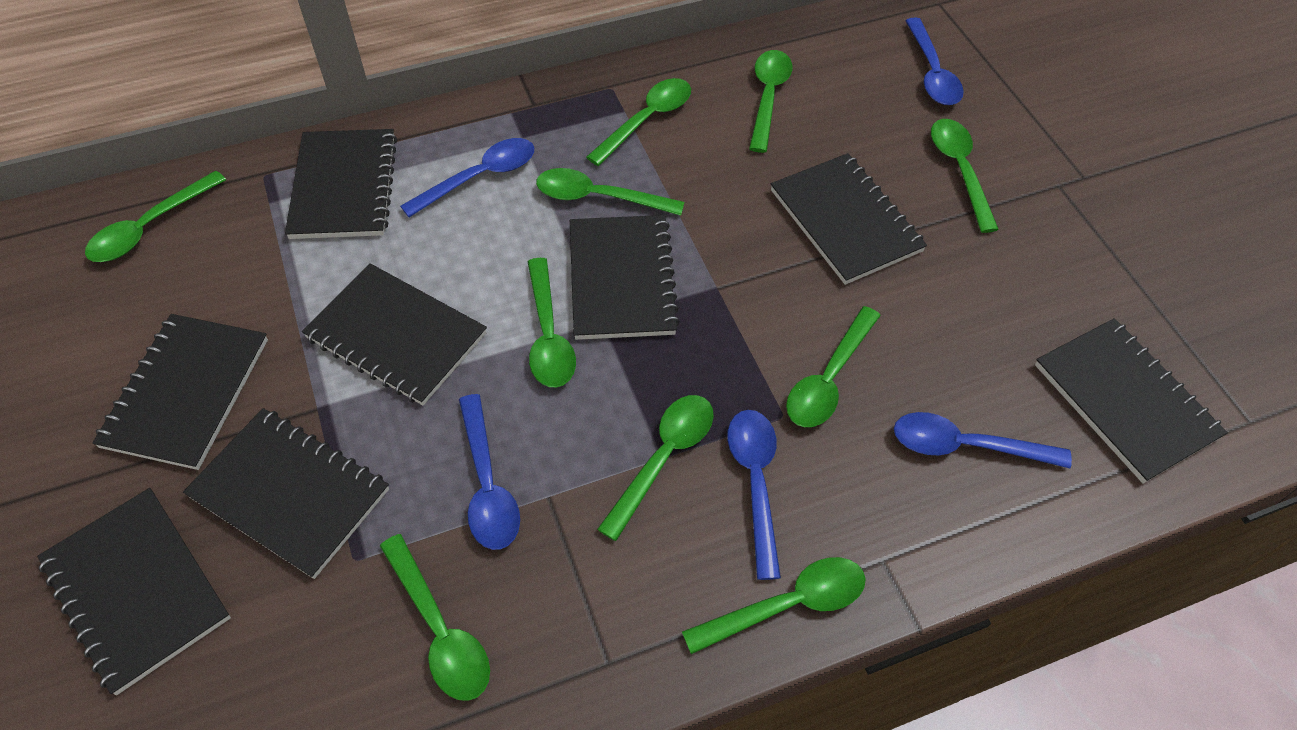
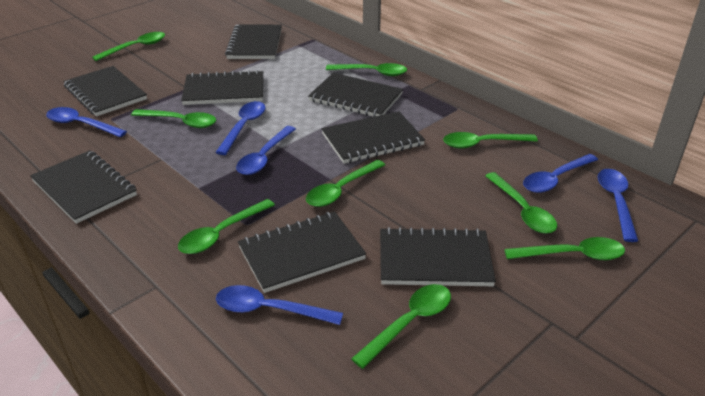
blue spoon: [400,138,534,217] [459,394,520,550] [727,410,781,580] [894,412,1072,468] [905,18,964,105] = 5 -> [46,107,127,137] [215,101,266,155] [216,285,343,325] [236,126,296,175] [523,154,598,193] [598,169,638,242] = 6
green spoon: [85,170,226,262] [380,534,490,701] [528,258,576,387] [536,168,684,216] [586,78,691,166] [597,395,714,541] [682,557,866,654] [749,50,792,153] [786,306,881,427] [931,119,999,233] = 10 -> [92,32,165,61] [131,109,216,128] [178,199,275,254] [306,160,385,207] [326,63,407,76] [351,284,451,369] [443,132,538,149] [485,172,557,234] [504,237,625,260] = 9

